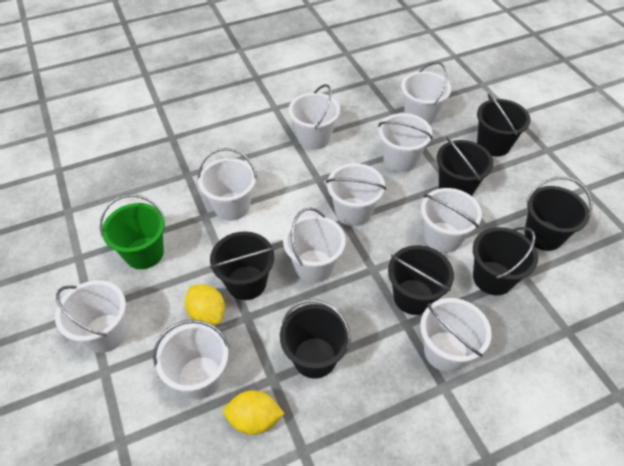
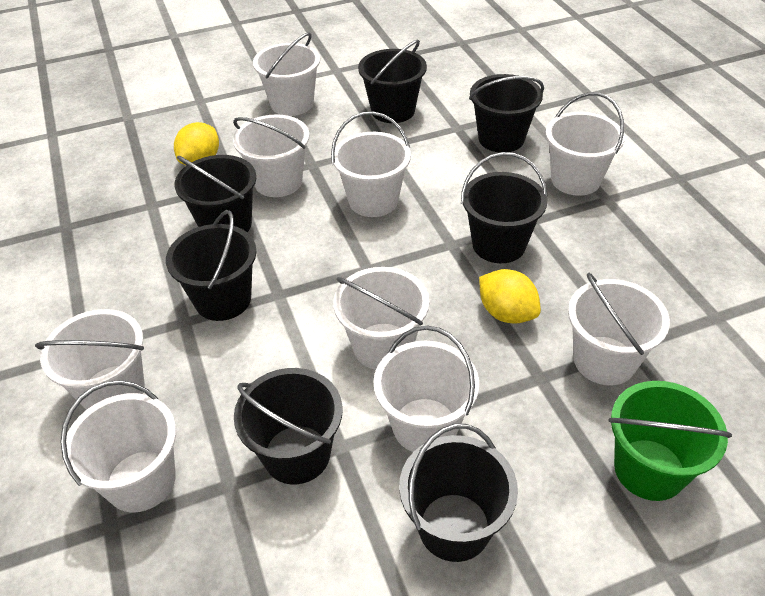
white bucket: [55,280,127,353] [153,320,229,399] [198,148,257,221] [283,207,346,283] [288,84,340,150] [326,163,386,226] [378,113,433,172] [401,62,451,125] [420,298,492,372] [421,188,482,253] = 10 -> [35,309,145,410] [60,380,176,512] [233,114,310,197] [253,32,320,116] [331,112,411,217] [333,267,429,370] [373,326,479,452] [546,92,625,196] [568,273,670,385] = 9

